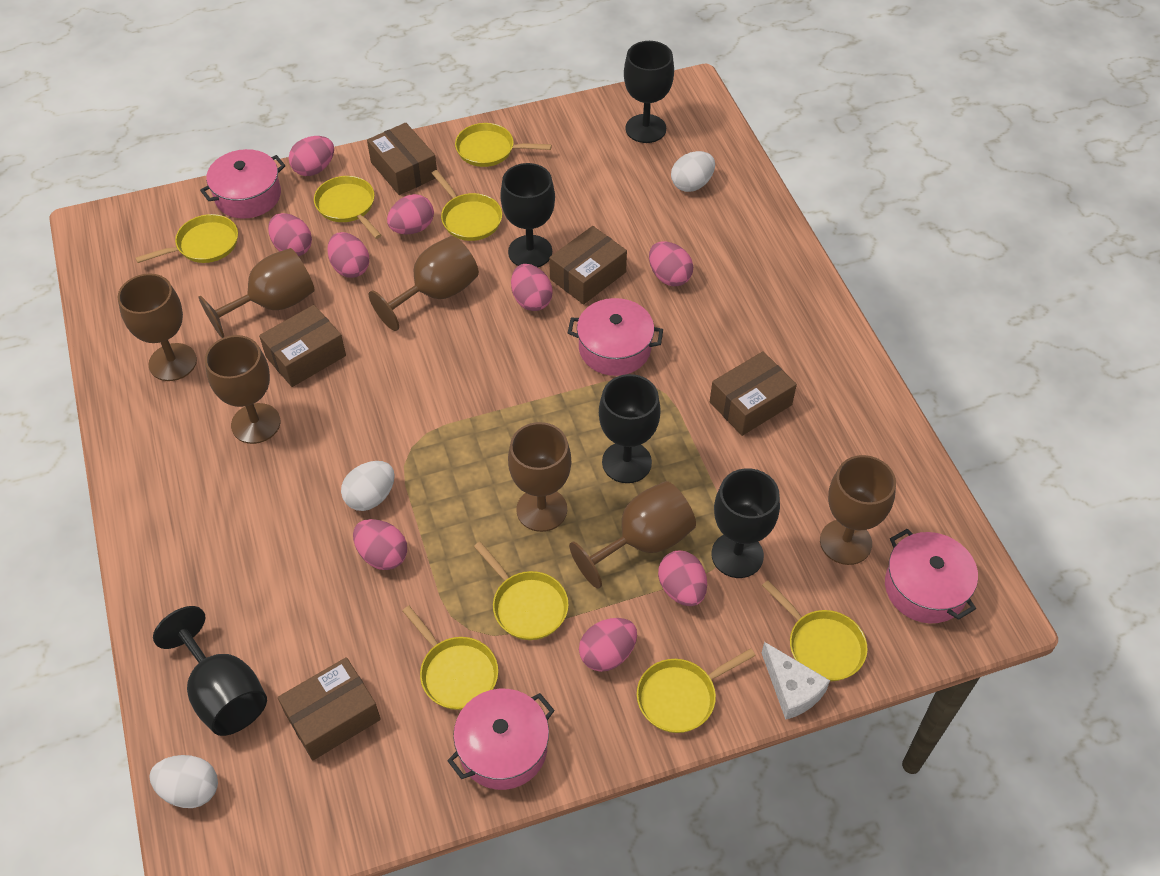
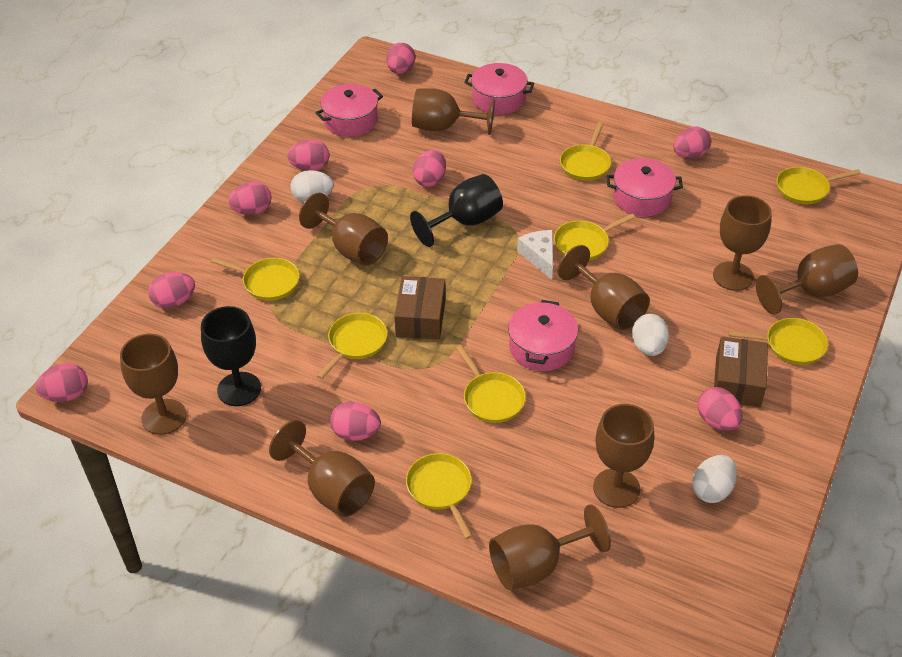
black goblet: [153,606,267,736] [500,163,555,267] [599,374,661,483] [624,41,674,143] [711,468,780,578] = 5 -> [201,306,261,406] [410,174,503,247] = 2
brown box: [259,305,346,387] [278,657,381,761] [367,123,437,195] [549,226,627,305] [710,351,797,436] = 5 -> [394,276,446,340] [714,336,768,407] = 2
brown goblet: [118,273,197,381] [198,248,315,338] [205,335,281,444] [369,236,479,331] [508,422,571,532] [569,481,696,589] [820,455,896,565] = 7 -> [120,334,187,435] [269,420,375,517] [299,193,388,266] [412,88,495,135] [489,504,611,590] [558,245,650,330] [593,404,654,508] [713,195,771,291] [756,244,858,315] = 9

